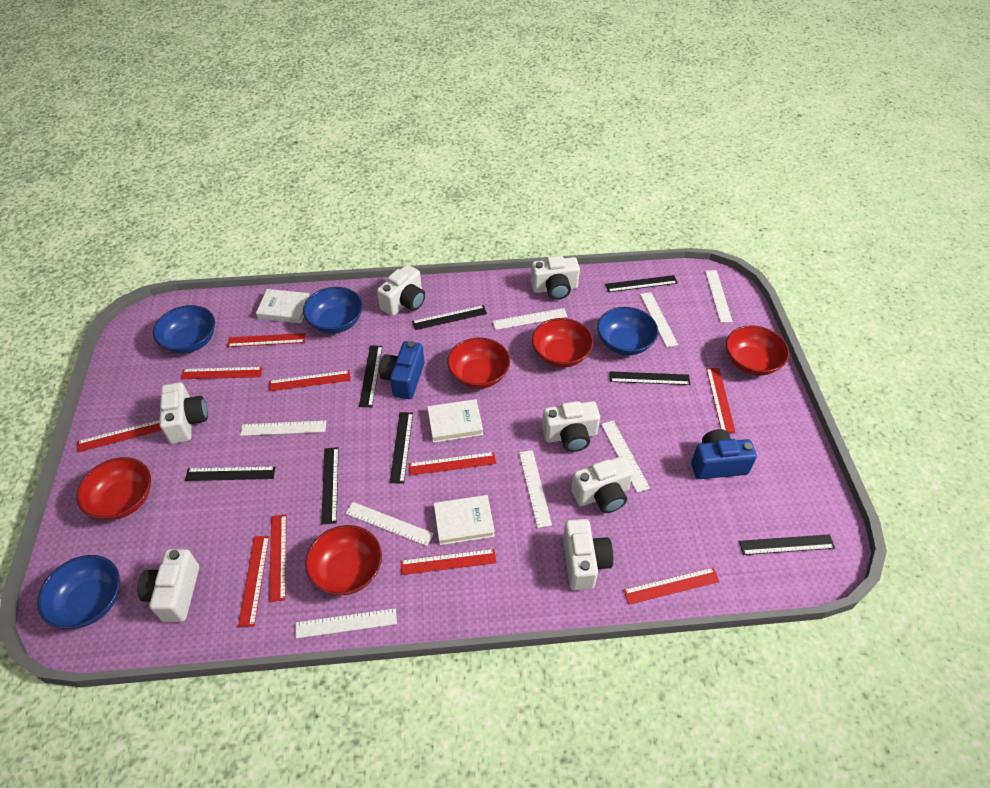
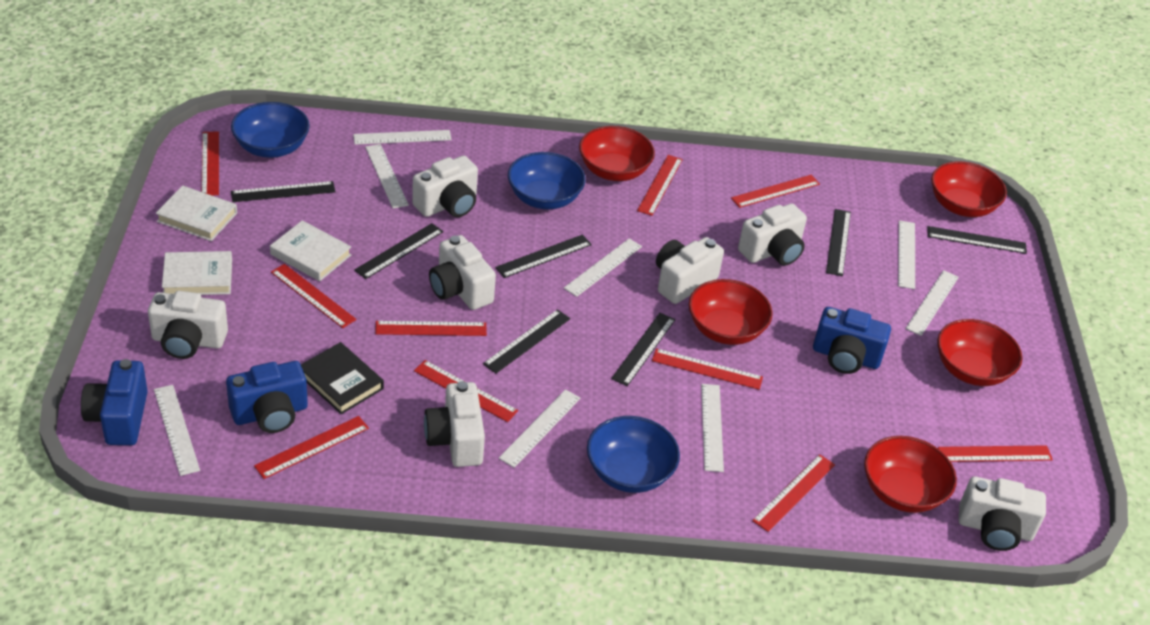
black book: none = 0 -> [301,342,384,414] = 1
black ruler: [185,466,276,481] [321,447,339,524] [359,345,383,407] [390,412,413,484] [412,305,487,330] [605,275,678,292] [609,371,691,385] [739,534,835,555] = 8 -> [231,181,336,202] [354,223,443,279] [483,309,570,373] [495,235,592,278] [611,313,675,386] [826,209,851,276] [928,226,1027,254] = 7
blue bowl: [37,555,120,629] [153,305,215,354] [303,287,363,334] [597,307,658,355] = 4 -> [231,102,310,158] [508,152,586,209] [587,416,680,493] = 3
blue camera: [379,341,425,399] [691,429,757,479] = 2 -> [81,359,148,445] [226,361,308,433] [813,307,891,374] = 3

